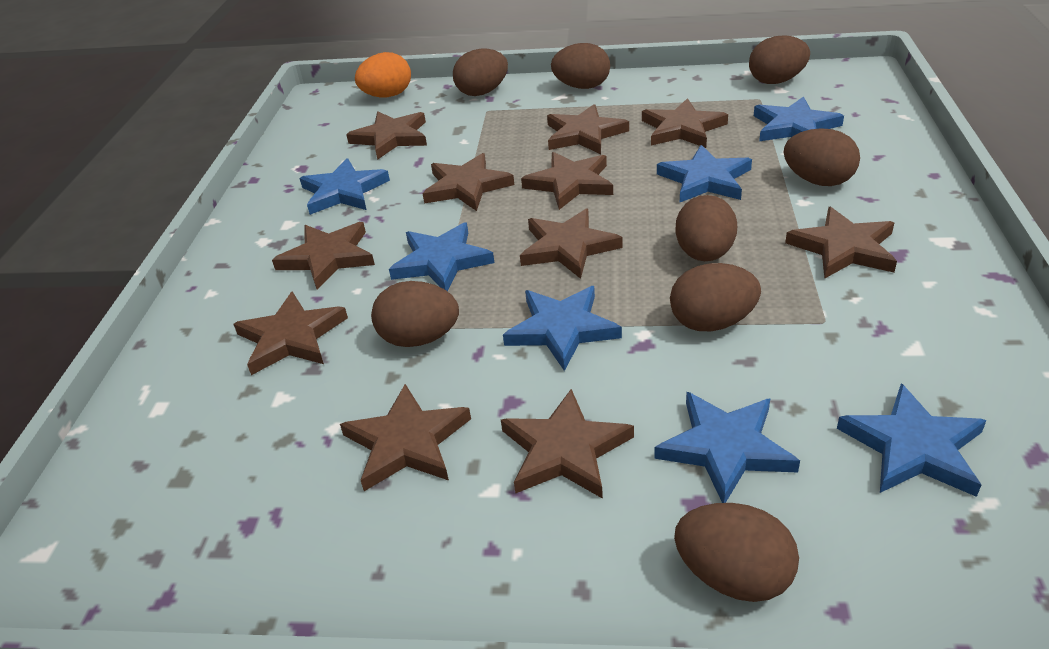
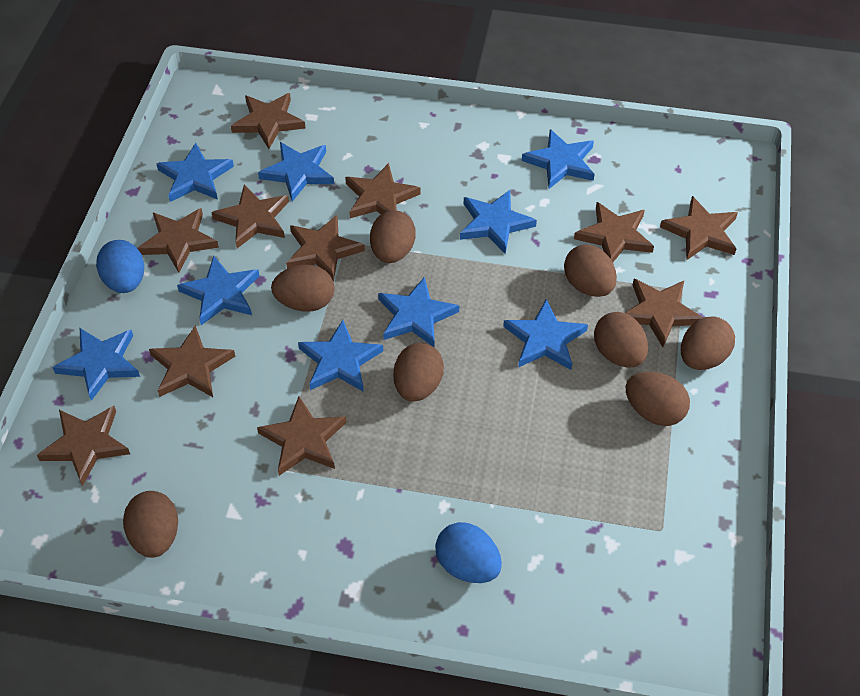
blue egg: none = 0 -> [96,240,144,293] [435,522,502,583] = 2
blue star: [300,158,390,215] [389,222,494,291] [503,286,622,371] [654,392,800,503] [657,145,752,202] [754,96,844,141] [837,383,987,497] = 7 -> [52,328,140,401] [156,143,234,202] [177,256,259,325] [258,142,334,202] [298,320,383,392] [378,277,459,348] [460,190,537,254] [503,299,588,370] [522,129,595,189] = 9
orange egg: [355,52,411,97] = 1 -> none = 0

